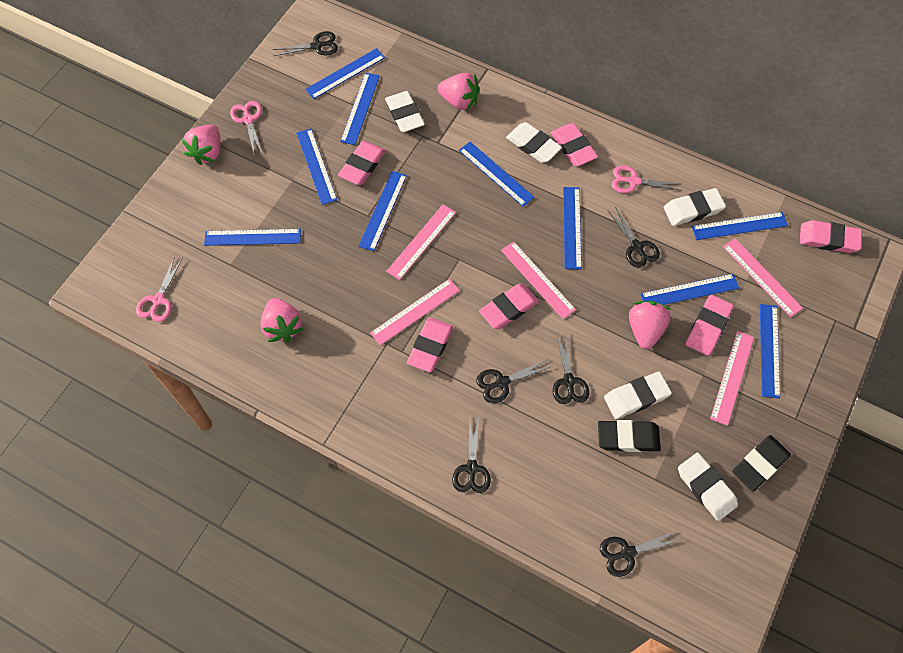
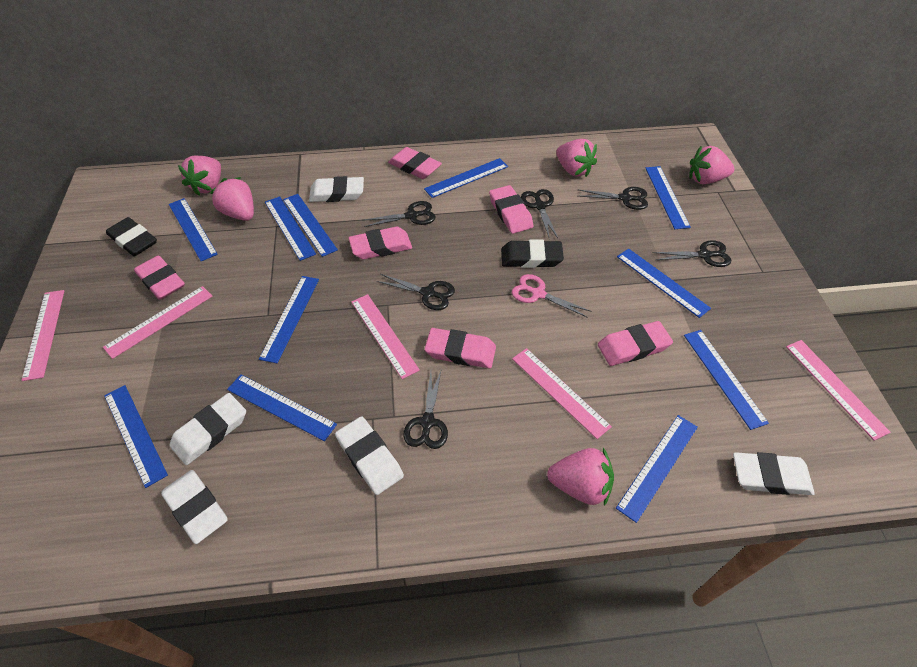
blue ruler: [204,229,301,246] [296,129,337,205] [305,48,385,99] [340,73,380,145] [358,171,407,251] [459,142,534,207] [563,187,582,270] [640,274,739,305] [692,212,788,240] [760,304,780,399] = 10 -> [104,385,168,488] [169,198,218,261] [227,374,337,441] [259,276,319,363] [265,196,316,261] [283,194,338,257] [424,158,508,198] [616,415,698,523] [617,248,711,318] [645,166,691,229] [684,330,769,430] = 11
pink scissors: [136,256,182,322] [230,101,263,155] [612,165,682,193] = 3 -> [512,274,592,318] = 1
pink strawberry: [181,125,221,165] [260,298,303,342] [437,73,480,111] [629,301,670,349] = 4 -> [178,156,221,196] [210,177,254,221] [547,448,614,506] [556,139,597,177] [689,146,735,184] = 5

